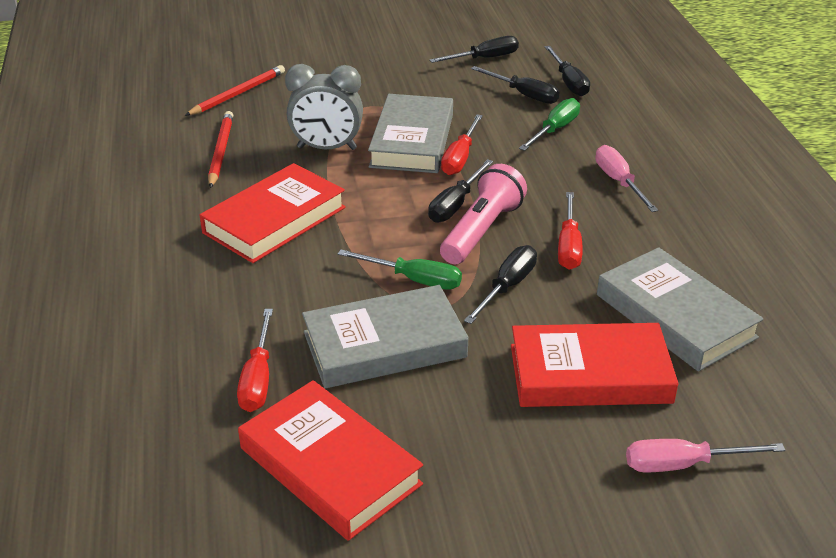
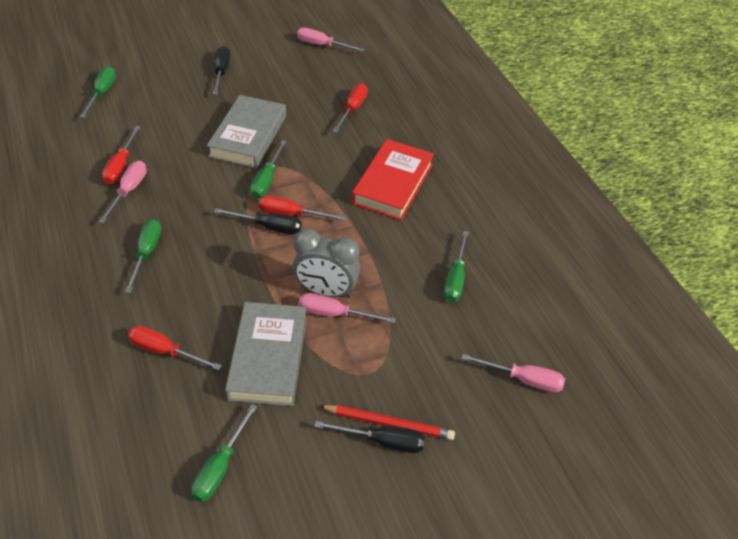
black screwdriver: [428,159,493,223] [429,36,519,63] [464,245,537,324] [471,66,559,104] [545,46,590,96] = 5 -> [213,46,231,95] [214,208,302,234] [314,421,425,453] = 3
green screwdriver: [338,249,462,290] [519,98,580,151] = 2 -> [80,66,116,118] [125,219,161,293] [191,404,258,502] [250,140,287,198] [444,231,469,302] = 5
grey book: [302,285,468,388] [368,94,453,173] [597,247,764,372] = 3 -> [207,95,286,168] [225,302,307,406] = 2
pink flashlight: [440,164,527,264] = 1 -> none = 0
pink screwdriver: [595,145,658,212] [626,439,786,472] = 2 -> [99,161,147,223] [297,28,364,52] [299,293,396,323] [461,354,565,393] = 4
red book: [200,163,346,263] [238,380,423,541] [511,323,678,407] = 3 -> [352,139,434,220] = 1
red pencil: [185,65,285,116] [208,111,233,188] = 2 -> [320,405,455,440] = 1
red screwdriver: [237,309,273,412] [441,114,483,175] [558,192,583,270] = 3 -> [102,126,140,184] [127,326,222,370] [259,195,346,221] [333,83,368,133] = 4

